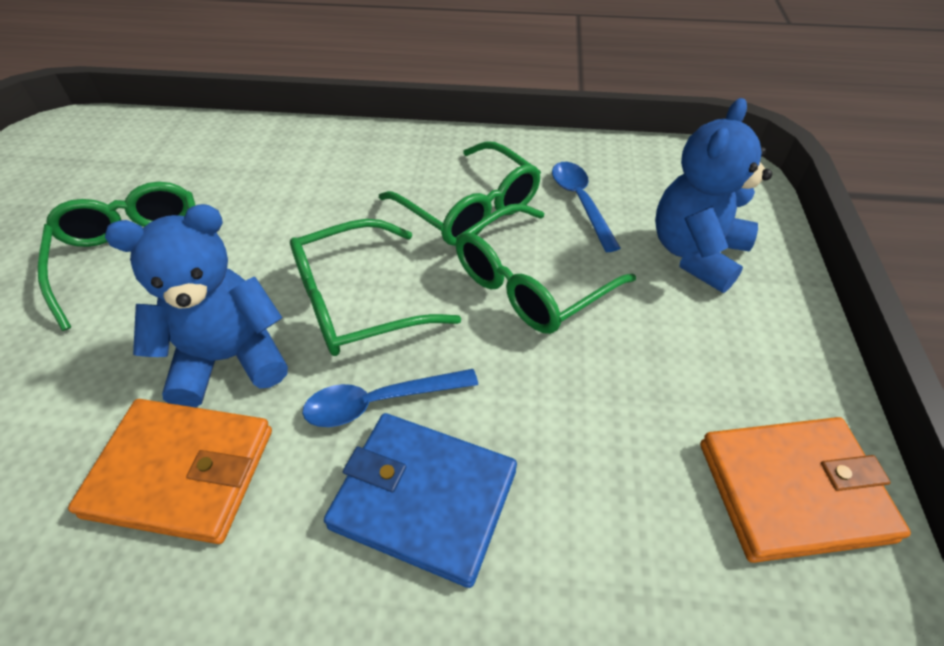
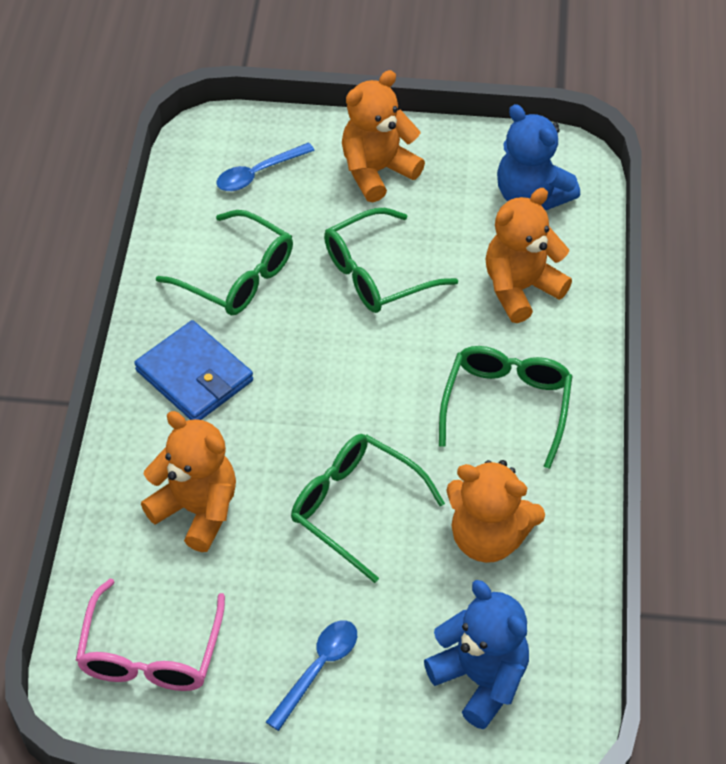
orange teddy bear: none = 0 -> [141,411,236,552] [342,70,425,202] [446,460,545,563] [485,188,572,323] = 4
orange wallet: [68,399,272,544] [700,417,911,563] = 2 -> none = 0
pink glasses: none = 0 -> [76,579,225,691] = 1

